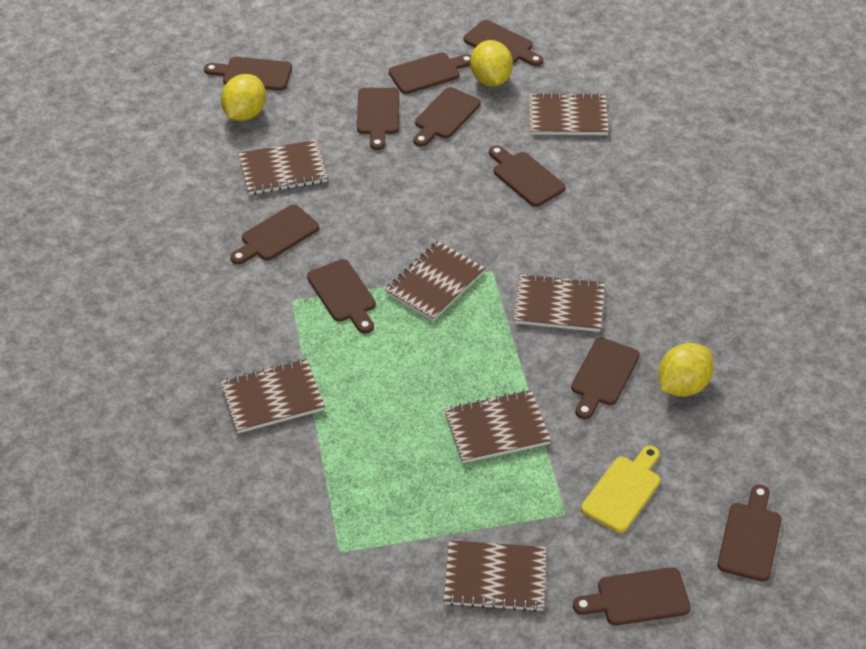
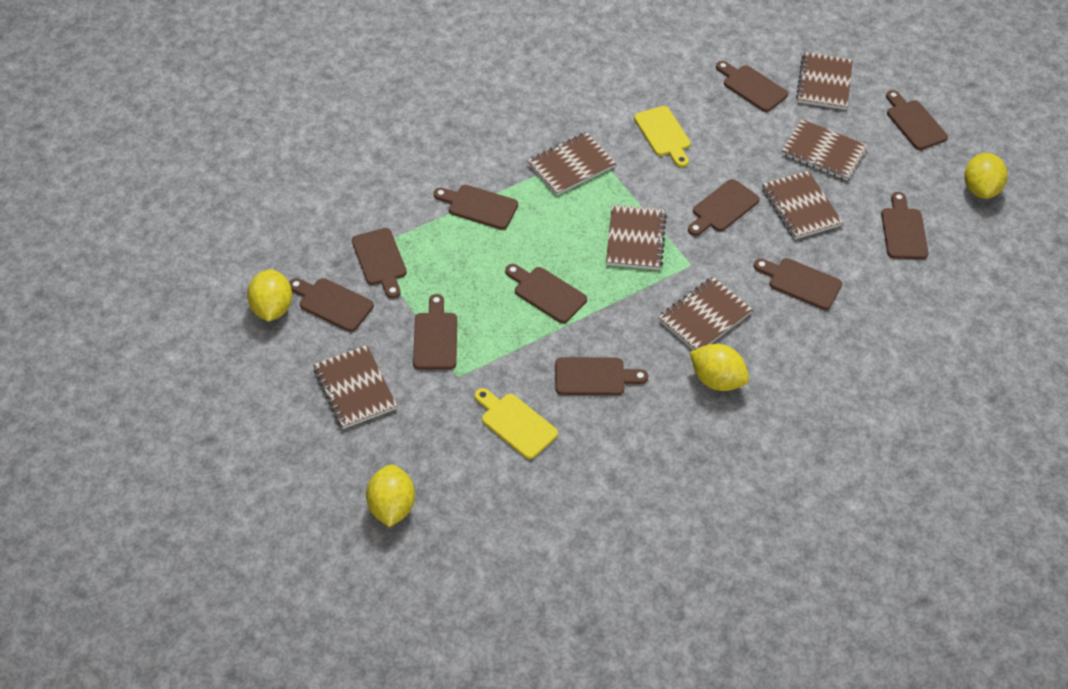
yellow cutting board: [581,446,660,533] = 1 -> [475,388,558,459] [634,106,691,167] = 2
yellow lemon: [221,74,266,121] [470,40,513,87] [658,343,714,397] = 3 -> [247,269,292,322] [366,464,415,527] [690,344,749,391] [964,153,1007,199] = 4

